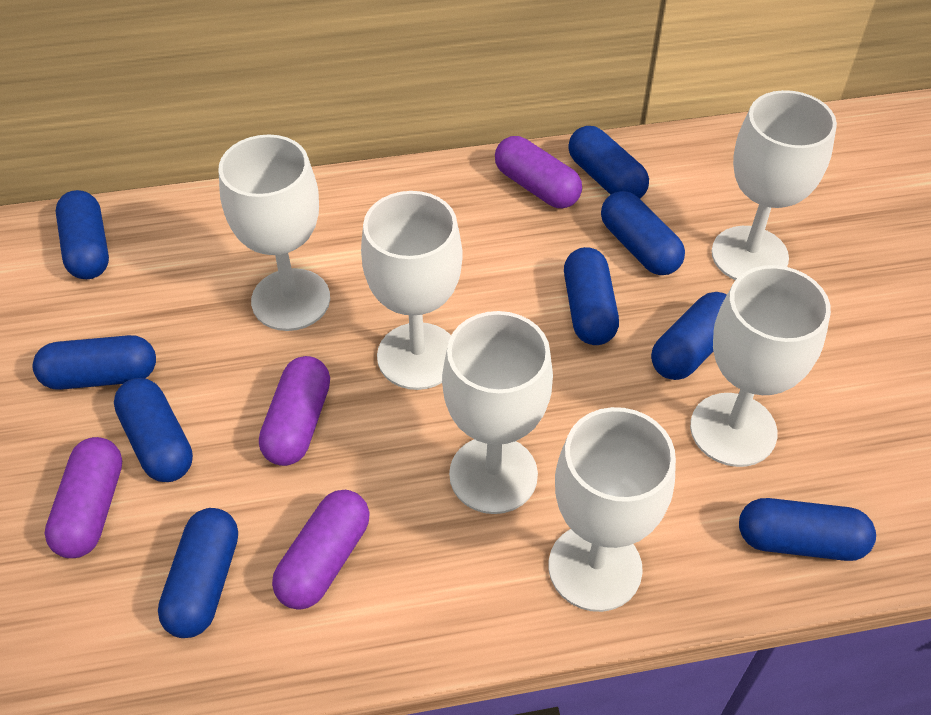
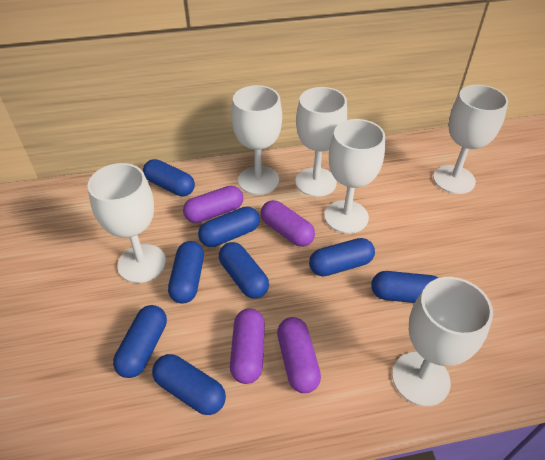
blue capsule: [33,335,156,390] [56,190,109,279] [114,378,193,482] [158,508,238,638] [564,247,619,345] [568,126,649,199] [601,191,685,275] [651,292,727,380] [739,498,876,561] = 9 -> [113,305,167,378] [143,159,195,197] [152,354,226,415] [168,241,204,304] [198,206,260,247] [219,242,269,299] [309,238,375,276] [371,271,438,303] = 8

